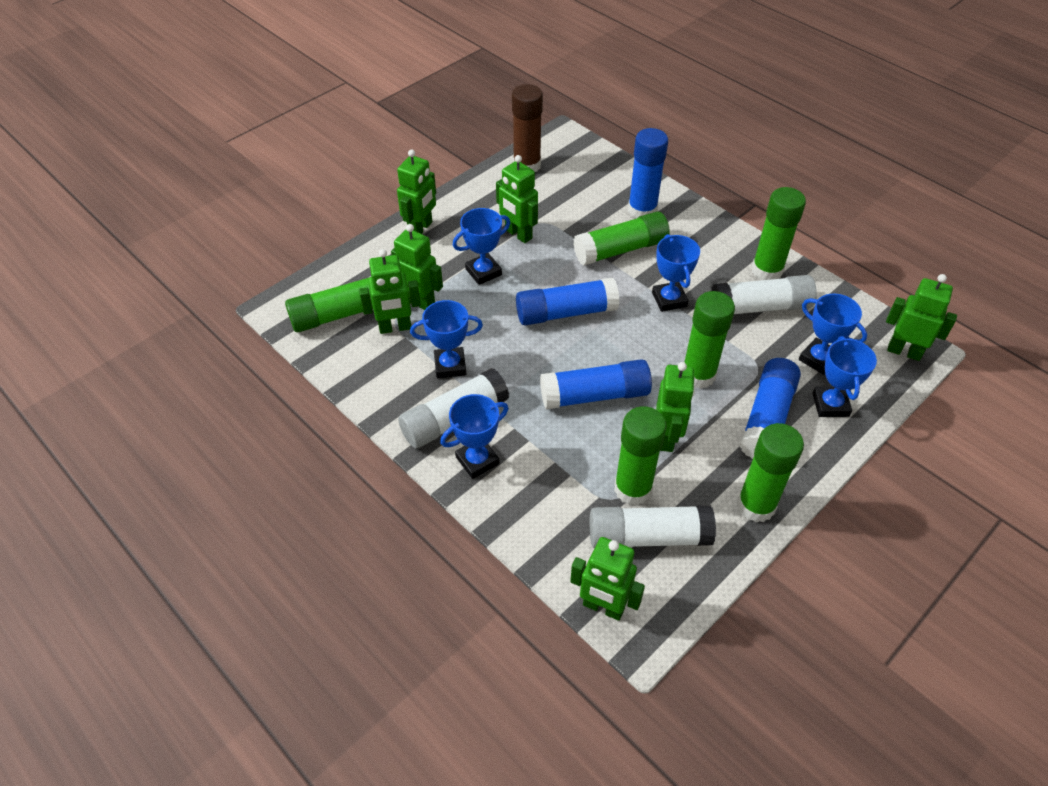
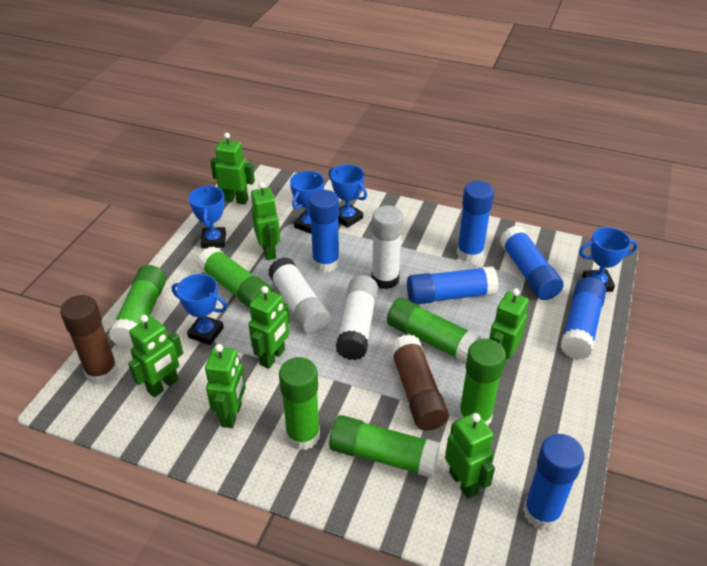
blue glue stick: [516,278,619,325] [540,359,652,409] [628,128,668,219] [740,358,801,459] = 4 -> [309,190,340,272] [407,266,498,304] [457,181,494,263] [500,226,564,300] [523,434,584,530] [560,277,606,359] = 6
blue trophy: [410,300,483,378] [440,394,508,479] [452,208,510,285] [652,234,700,312] [799,294,867,375] [812,336,877,417] = 6 -> [172,274,227,345] [189,185,226,249] [290,171,324,234] [329,164,367,228] [579,227,638,292] = 5
brown glue stick: [512,84,543,172] = 1 -> [60,295,118,385] [390,334,449,430] = 2

